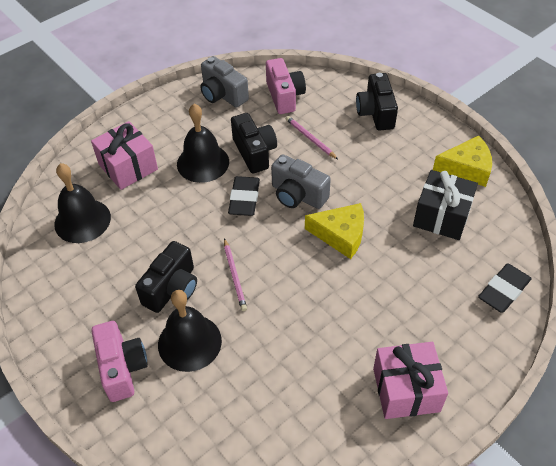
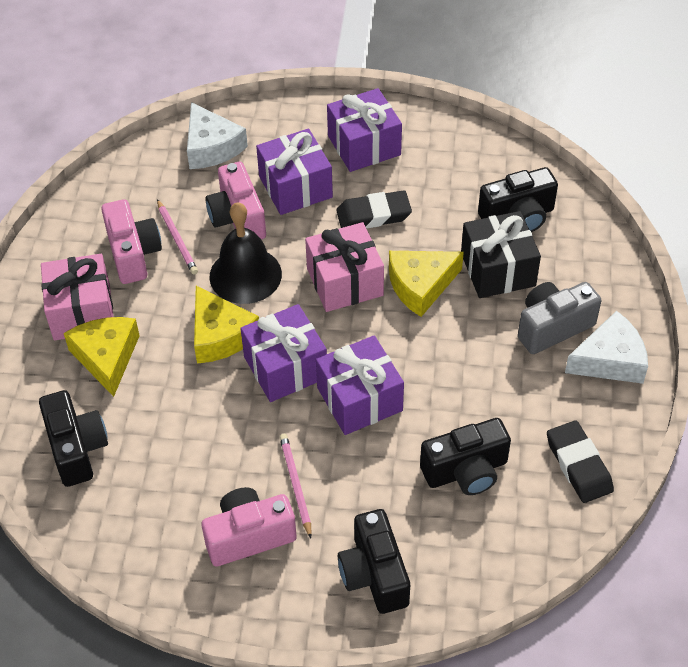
black bell: [54,163,111,243] [158,290,222,372] [177,104,229,183] = 3 -> [209,202,282,304] = 1
black camera: [135,241,197,313] [231,113,277,174] [356,73,398,131] = 3 -> [39,390,108,487] [338,509,410,614] [420,418,511,495] [478,167,558,232] = 4
grey camera: [200,56,249,108] [271,154,331,209] = 2 -> [518,282,601,354] = 1
pink camera: [91,321,148,402] [266,58,306,114] = 2 -> [101,199,162,284] [202,487,297,566] [205,162,266,239] = 3
purple gift: none = 0 -> [240,304,327,402] [256,129,333,215] [316,335,404,435] [327,88,402,172] = 4
white cheese: none = 0 -> [187,102,248,169] [565,311,648,384] = 2
yellow cheese: [305,203,364,259] [433,135,492,187] = 2 -> [64,317,140,397] [194,286,259,364] [389,251,464,317] = 3

